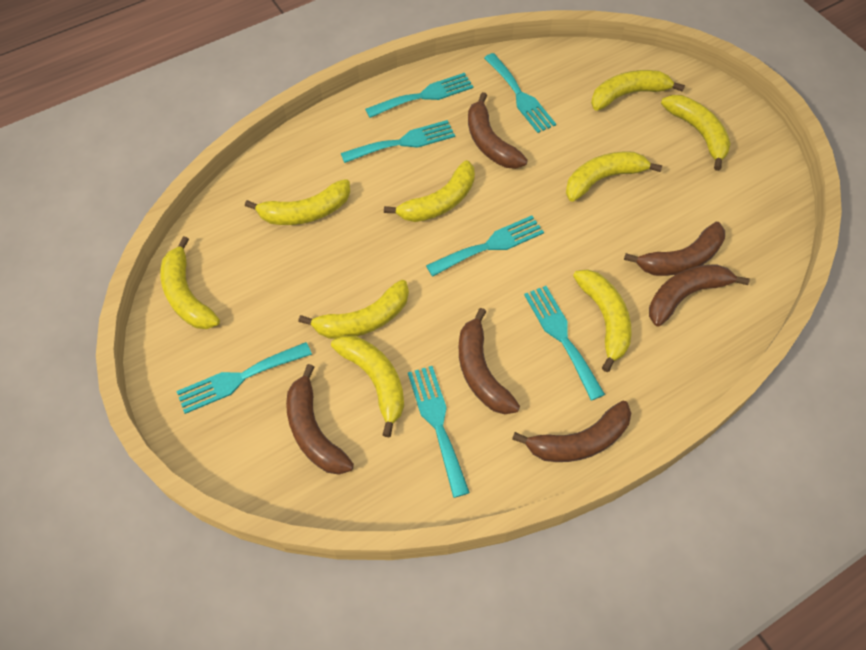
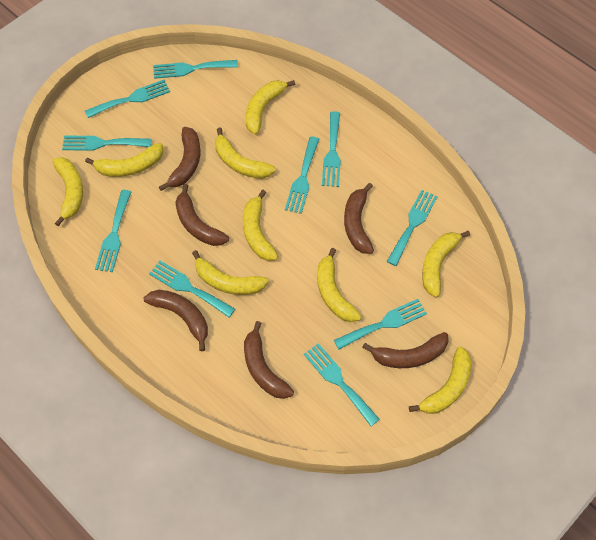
turquoise fork: [176,342,312,414] [341,120,455,163] [365,73,474,118] [408,366,470,498] [426,215,544,277] [484,53,556,133] [524,286,605,401] = 7 -> [62,136,152,151] [85,80,170,118] [95,190,131,272] [149,261,235,317] [153,60,238,79] [285,136,319,214] [304,343,380,426] [322,111,341,187] [334,299,427,350] [386,190,438,266] = 10

